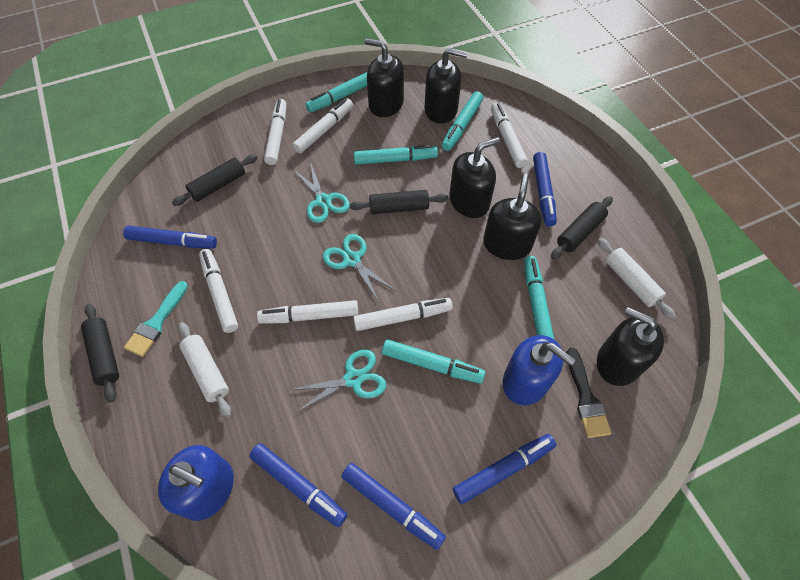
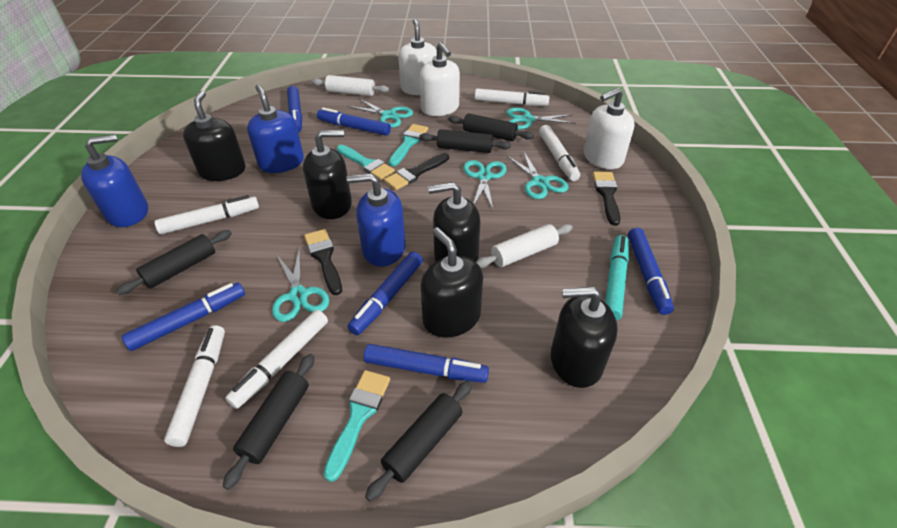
black brush: [566,348,611,438] = 1 -> [304,229,342,295] [384,153,449,190] [593,171,620,226] = 3
black rolling pin: [81,304,119,403] [172,154,258,206] [350,190,448,214] [551,196,613,259] = 4 -> [116,230,232,295] [223,354,315,490] [365,380,473,501] [419,129,511,153] [448,113,534,141] = 5
blue marker: [123,226,217,249] [249,443,347,527] [341,463,446,550] [453,434,556,504] [533,152,557,227] = 5 -> [122,282,245,351] [287,86,302,132] [317,108,391,136] [348,251,423,335] [364,344,489,383] [628,228,674,315] = 6
blue soap dispenser: [158,445,234,521] [503,335,576,405] = 2 -> [81,134,148,227] [247,84,304,173] [347,173,406,267] = 3
turquoise brush: [124,281,188,357] = 1 -> [324,370,390,482] [337,145,395,180] [389,124,428,166] = 3
turquoise marker: [306,72,367,112] [354,145,438,165] [382,339,485,384] [441,91,483,151] [524,256,554,339] = 5 -> [605,235,629,321] = 1
turquoise scissors: [289,349,386,412] [293,162,350,223] [323,234,396,302] = 3 -> [272,247,329,322] [347,98,413,128] [463,160,507,209] [506,150,569,199] [507,108,576,130] = 5
white marker: [199,249,238,333] [257,300,358,324] [264,99,287,165] [292,99,353,154] [353,298,453,331] [491,103,528,168] = 6 -> [155,195,259,234] [164,325,225,447] [225,310,328,409] [475,88,549,106] [539,125,580,181] = 5
white soap dispenser: none = 0 -> [398,18,437,95] [420,42,460,116] [584,88,635,169] = 3

